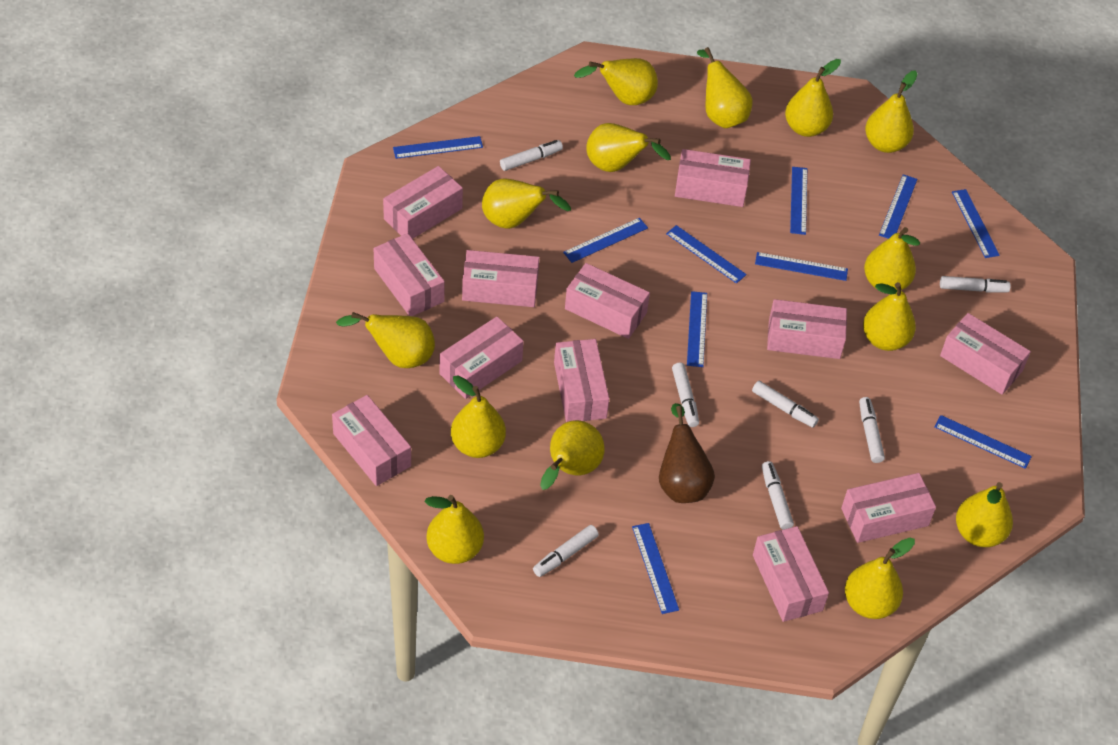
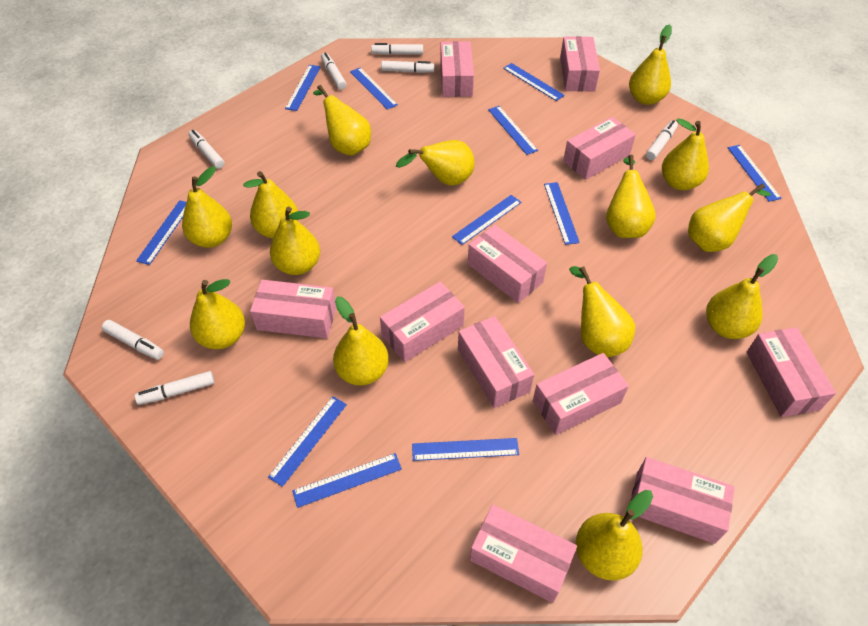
blue ruler: [393,136,483,159] [563,218,648,263] [632,523,679,614] [666,225,747,284] [687,291,707,367] [755,252,848,281] [790,167,807,235] [879,174,917,239] [934,415,1032,469] [952,189,1000,258] = 10 -> [136,200,186,265] [268,396,347,487] [285,65,321,111] [292,453,402,508] [350,68,398,110] [412,438,519,461] [452,195,521,245] [488,106,538,155] [503,63,565,101] [544,182,580,245] [728,145,782,202] = 11
brown pear: [659,403,715,503] = 1 -> none = 0
pink box: [332,395,411,486] [374,233,445,316] [383,166,463,239] [439,316,524,399] [462,250,539,307] [554,339,609,422] [565,263,650,339] [675,149,751,207] [753,526,829,622] [767,299,847,359] [841,473,936,543] [940,313,1031,395] = 12 -> [250,280,336,338] [380,281,465,362] [440,41,474,97] [458,316,534,408] [468,225,547,303] [470,504,577,603] [533,353,629,435] [560,36,600,91] [563,117,636,180] [630,457,735,544] [747,327,836,417] = 11

